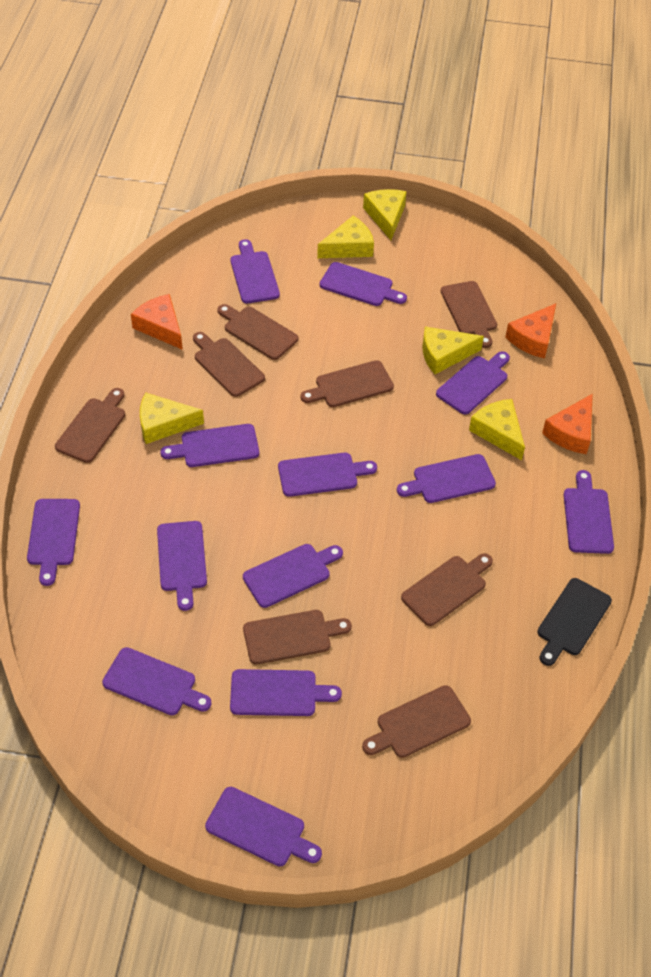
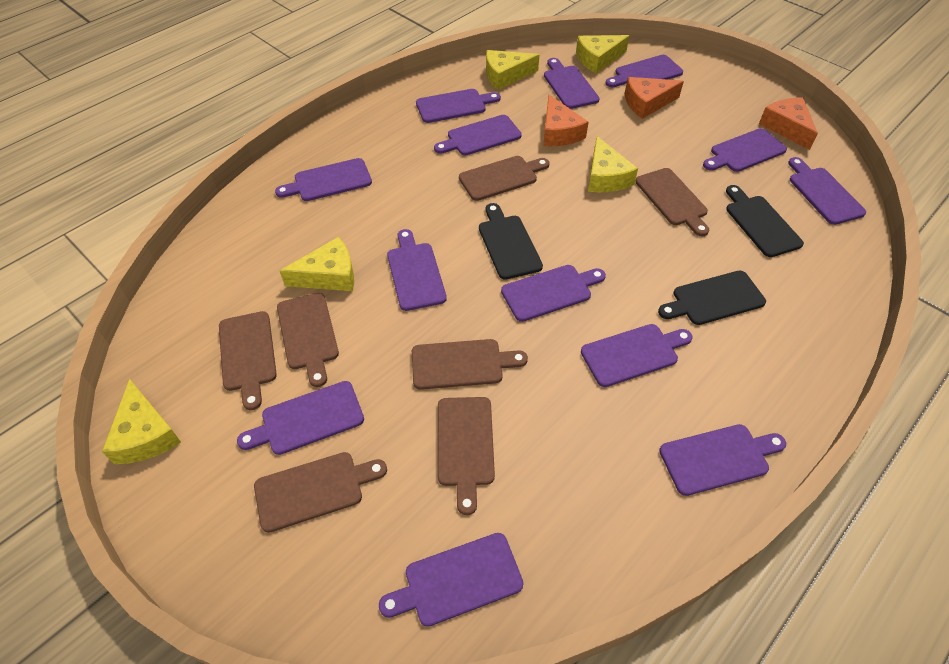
black cutting board: [537,578,612,666] = 1 -> [479,203,543,280] [658,270,766,325] [726,185,804,257] = 3
brown cutting board: [55,388,125,463] [193,332,265,397] [217,304,298,360] [243,610,352,665] [300,360,394,407] [362,685,471,758] [401,553,493,626] [441,281,497,348] = 8 -> [219,311,277,410] [254,452,387,533] [277,293,339,387] [412,339,528,390] [438,397,495,515] [459,156,550,201] [635,168,709,236] = 7

